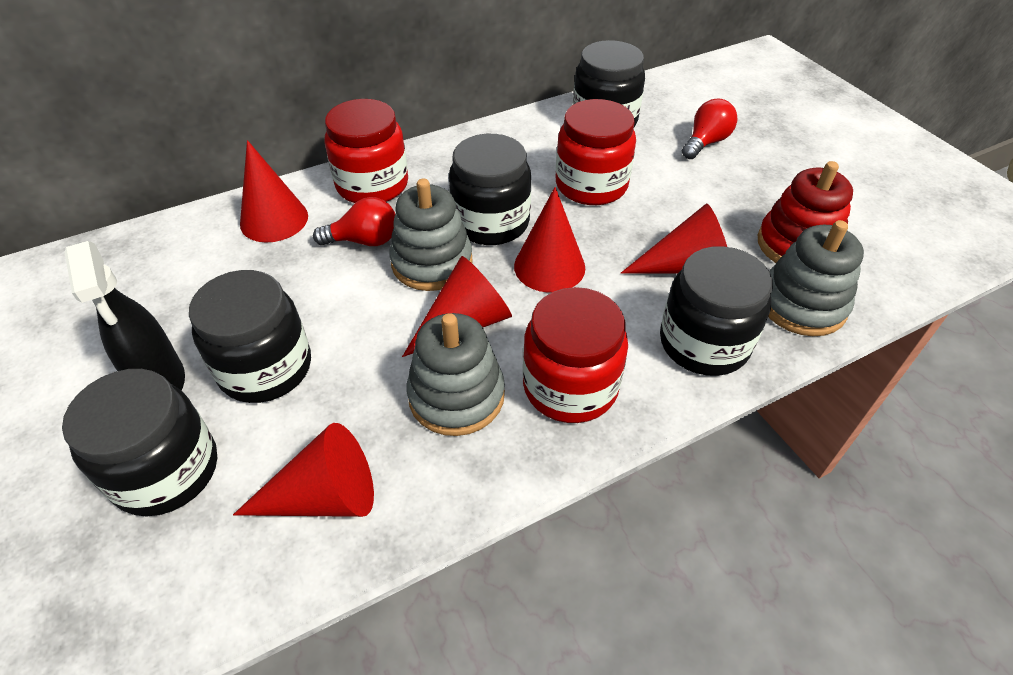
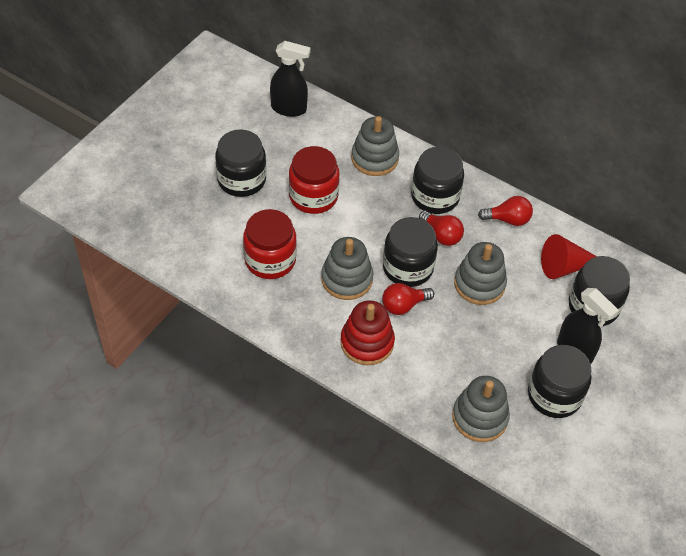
black spray bottle: [64,241,185,391] = 1 -> [270,41,311,117] [557,288,619,364] = 2
grey stacking toy: [389,178,473,291] [407,313,505,436] [768,220,864,336] = 3 -> [321,237,373,300] [351,116,399,176] [452,376,510,442] [454,242,507,305] = 4
red cone: [233,423,374,517] [240,140,308,242] [402,256,512,357] [514,187,585,293] [621,204,727,274] = 5 -> [541,234,597,279] = 1
red jar: [325,99,408,203] [523,287,628,423] [556,99,636,205] = 3 -> [243,209,297,279] [289,146,340,214] = 2
red light bulb: [313,197,395,246] [682,98,737,159] = 2 -> [382,283,434,315] [419,211,464,246] [478,196,533,226] = 3

